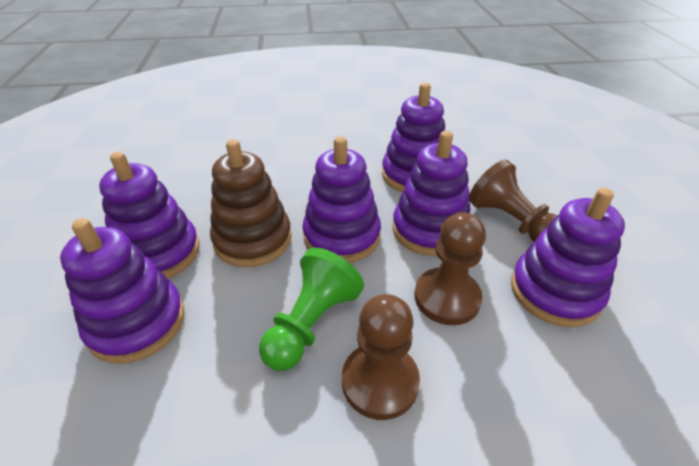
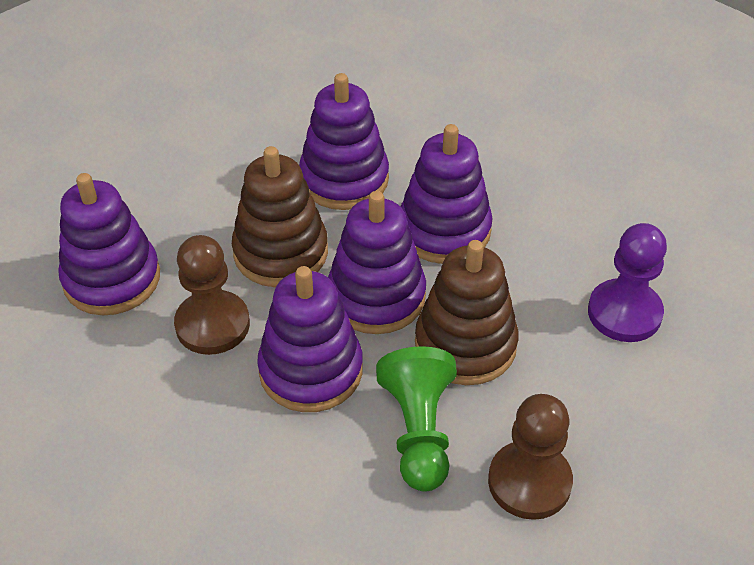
brown pawn: [342,294,420,420] [415,212,486,325] [469,160,557,242] = 3 -> [174,235,250,355] [488,394,573,520] = 2
brown stacking toy: [210,139,292,267] = 1 -> [232,146,328,287] [415,240,519,385] = 2
purple pawn: none = 0 -> [588,223,667,342] = 1
purple stacking toy: [60,218,184,363] [99,152,199,279] [303,136,381,263] [382,83,445,192] [392,131,471,256] [511,188,625,327] = 6 -> [58,173,160,315] [257,266,363,412] [299,73,389,210] [328,191,426,334] [400,124,493,264] = 5

